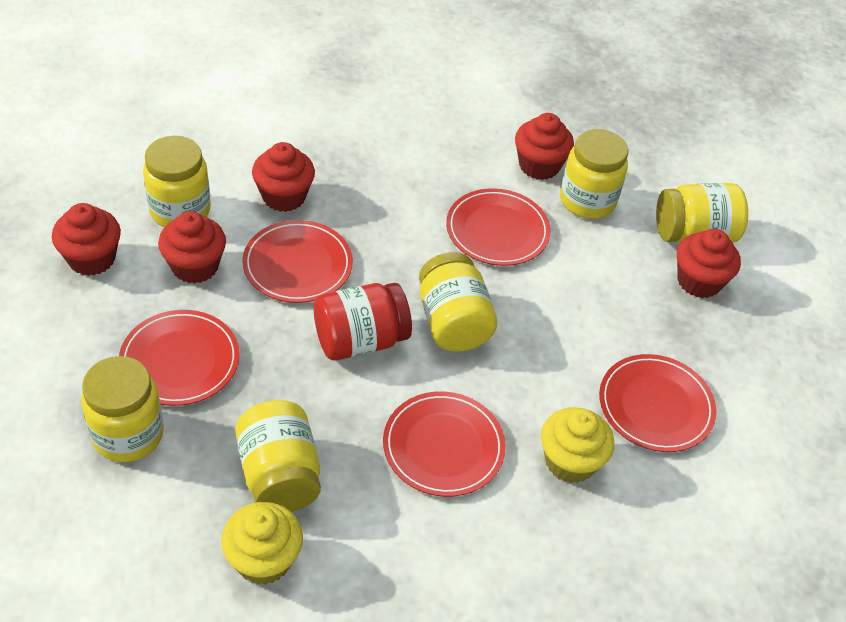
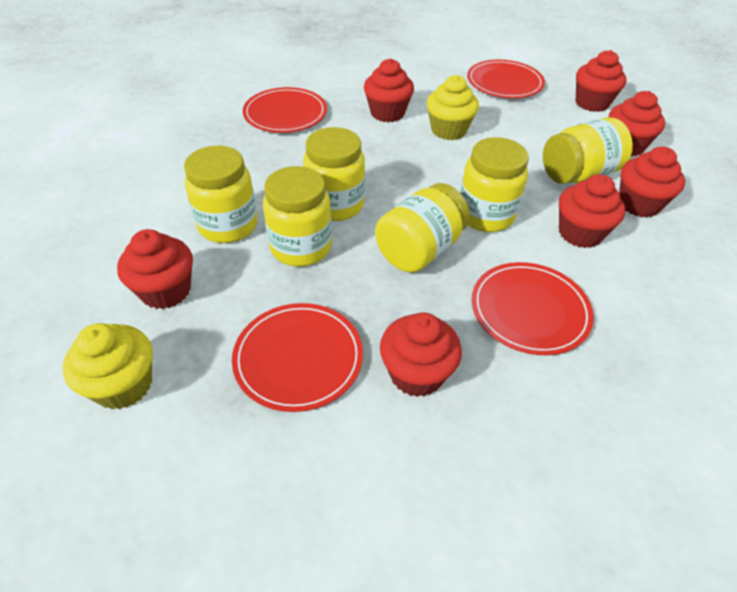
red cupcake: [52,203,121,276] [158,211,226,284] [252,142,315,212] [515,113,574,180] [677,229,741,298] = 5 -> [117,229,193,309] [364,59,414,122] [380,312,462,397] [559,174,625,248] [576,50,627,112] [609,91,665,157] [619,146,685,218] = 7
red jar: [314,283,412,360] = 1 -> none = 0
red plate: [119,310,240,406] [242,220,353,303] [383,391,506,497] [446,188,551,266] [599,354,716,452] = 5 -> [232,303,363,412] [243,87,327,133] [467,60,545,98] [472,262,594,355] = 4

